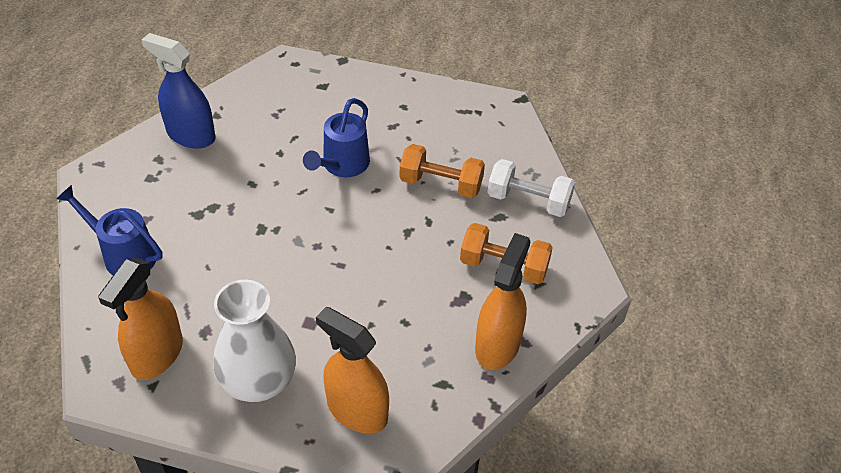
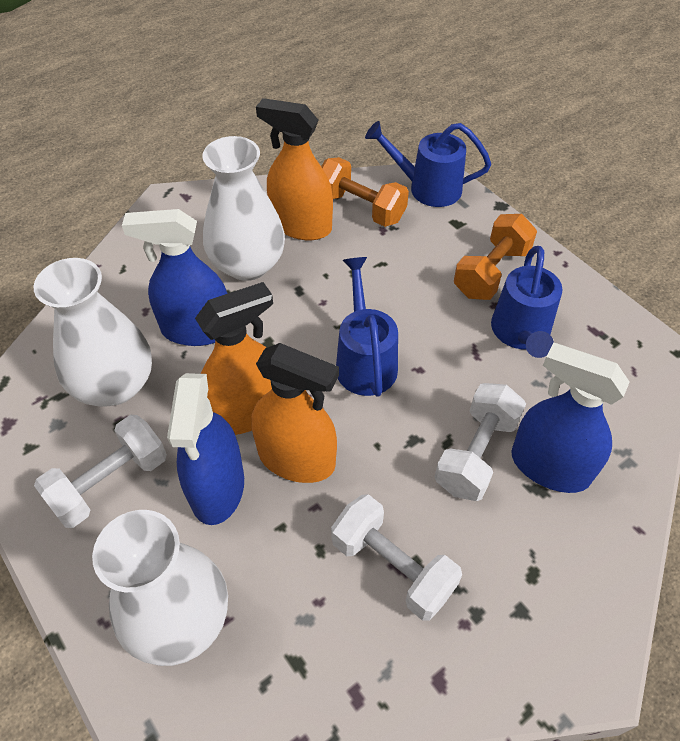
blue spray bottle: [142,33,216,148] = 1 -> [122,209,228,346] [167,373,244,525] [511,343,629,493] = 3
blue watering can: [56,185,163,275] [303,98,370,177] = 2 -> [336,257,398,397] [365,121,491,207] [491,246,562,358] = 3
white dumbbell: [487,159,575,217] = 1 -> [34,415,167,528] [331,494,462,621] [435,383,526,501] = 3
white vase: [213,280,296,402] = 1 -> [34,258,152,407] [92,510,228,666] [202,136,285,281] = 3

